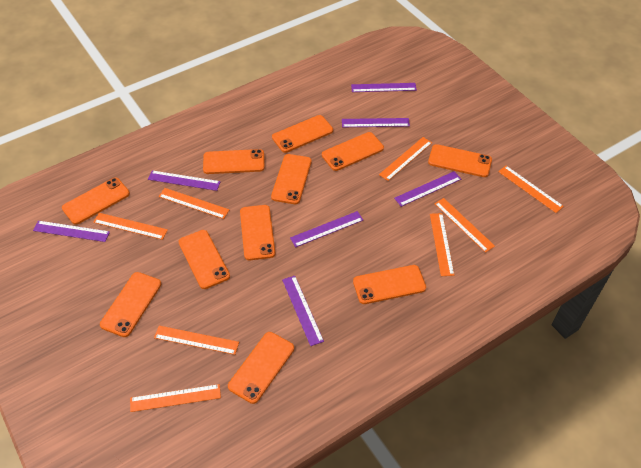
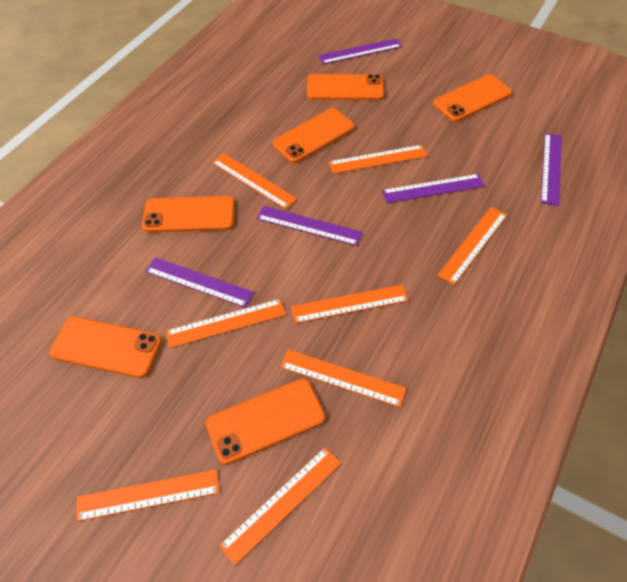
orange phone: [62,177,130,225] [100,272,161,337] [179,230,230,289] [203,149,265,174] [228,332,294,404] [240,205,275,260] [271,154,312,204] [272,115,333,153] [322,132,384,171] [353,265,426,304] [428,144,492,177] = 11 -> [49,316,162,378] [142,196,235,233] [206,378,325,465] [272,108,355,163] [307,74,384,100] [433,74,512,122] = 6
purple ruler: [33,221,110,242] [148,170,221,191] [282,276,324,346] [290,211,363,247] [342,118,410,127] [351,83,417,92] [394,171,461,207] = 7 -> [145,257,254,308] [257,206,363,246] [318,38,402,64] [382,174,485,203] [541,133,562,206] = 5

